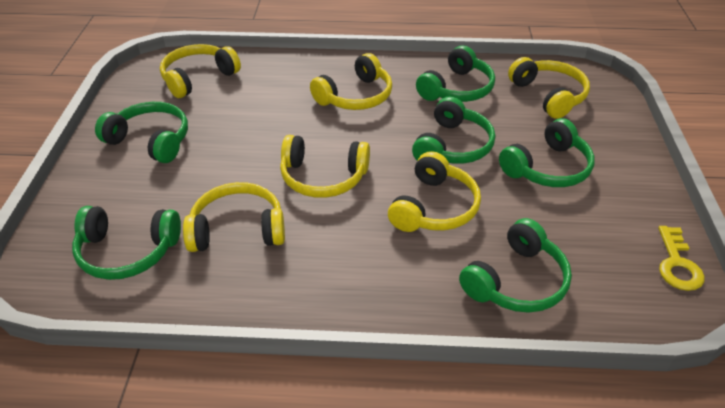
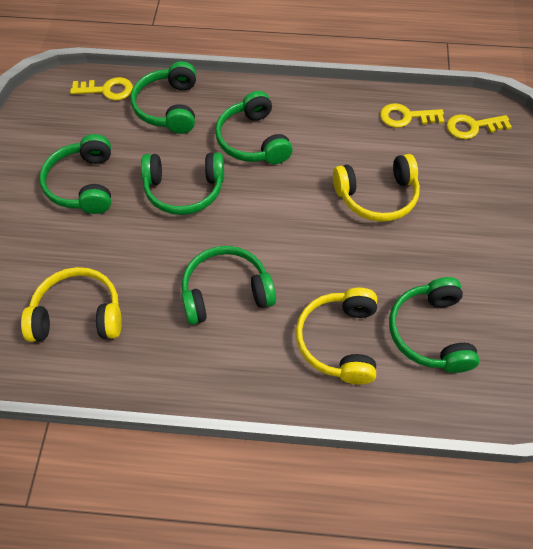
yellow headphones: [160,44,241,98] [183,182,285,252] [280,135,370,198] [310,53,392,110] [388,151,481,232] [508,57,590,119] = 6 -> [21,267,122,342] [296,288,377,385] [333,154,420,222] = 3
yellow key: [658,226,704,291] = 1 -> [70,77,133,100] [380,103,444,128] [447,114,512,139] = 3

